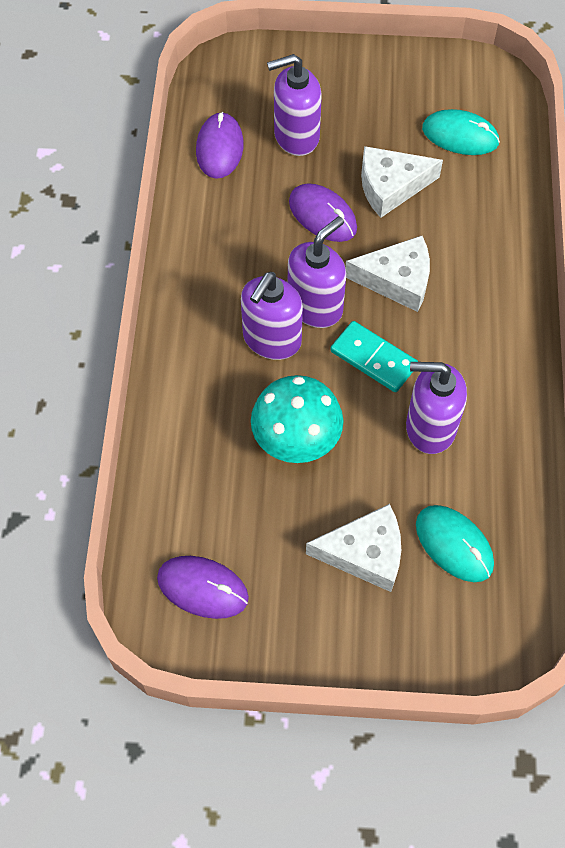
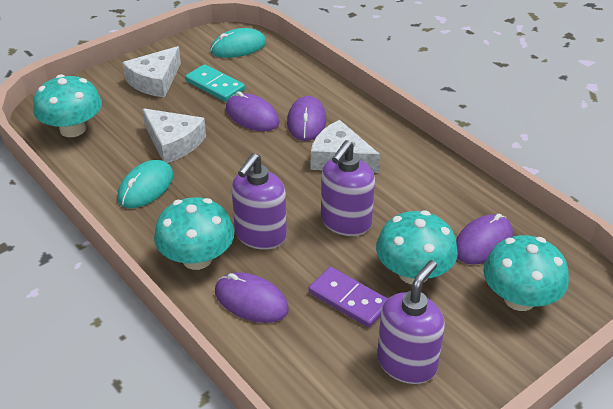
purple domino: none = 0 -> [309,267,388,328] = 1
purple mouse: [157,556,249,619] [196,112,244,179] [289,183,357,242] = 3 -> [215,272,289,323] [226,91,279,131] [287,96,326,141] [456,213,513,265] = 4
purple soap dispenser: [241,272,303,360] [267,54,322,156] [288,216,346,328] [406,362,467,454] = 4 -> [232,153,287,250] [321,140,375,236] [377,260,445,384] = 3
turquoise mushroom: [251,375,343,463] = 1 -> [33,74,102,137] [154,197,234,270] [376,211,458,284] [483,235,569,311] = 4

